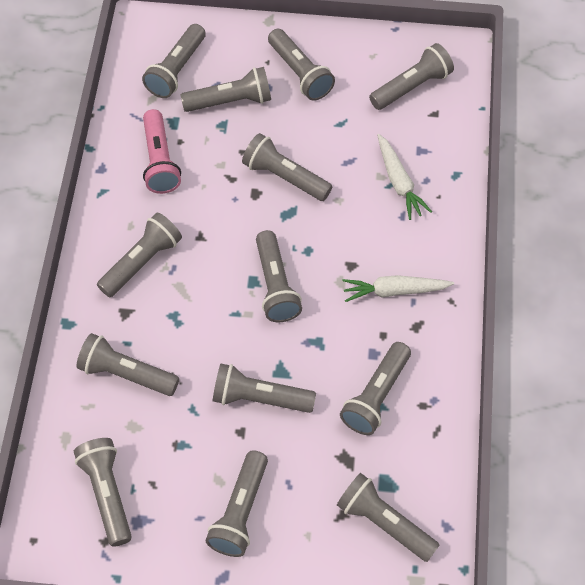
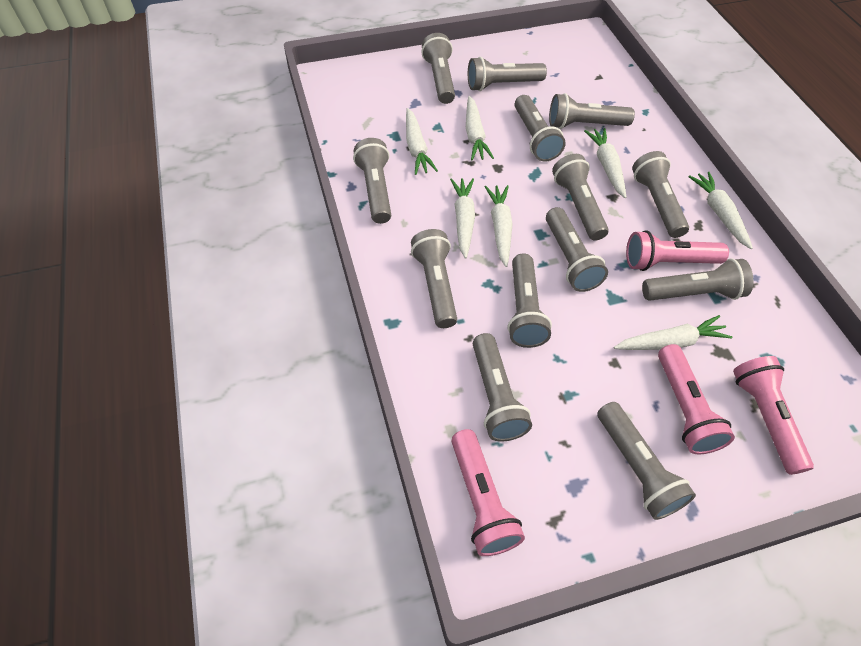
pink flashlight: [143,109,181,194] = 1 -> [451,429,525,556] [626,230,729,271] [658,344,735,454] [733,356,814,475] = 4
white carrot: [342,275,454,302] [377,134,432,220] = 2 -> [406,108,438,175] [450,178,475,259] [466,96,494,160] [485,185,513,267] [584,128,627,198] [614,315,732,350] [688,172,753,249] = 7

